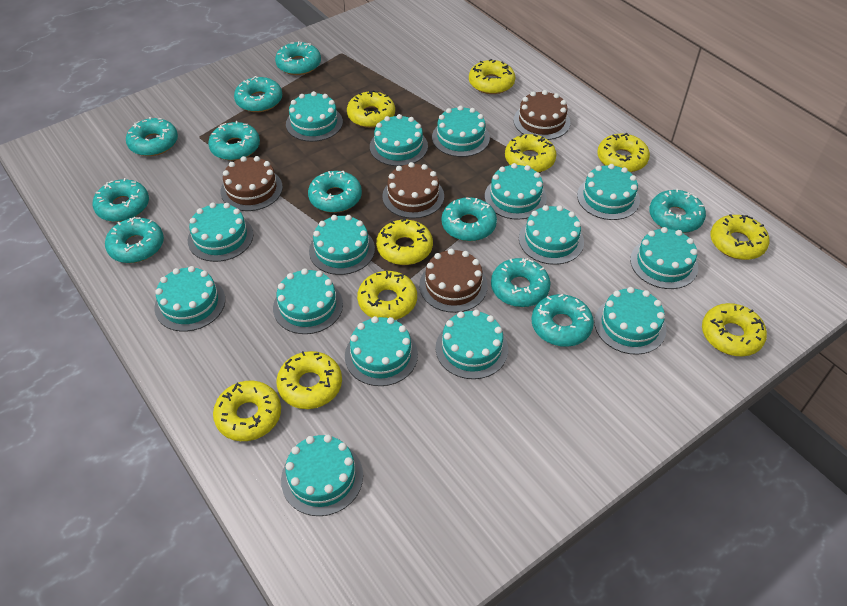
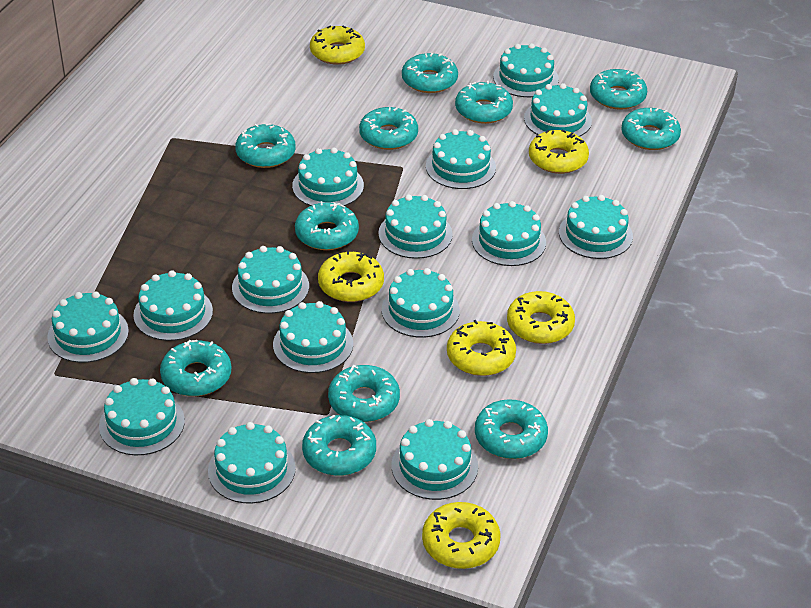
brown cake: [221,156,283,211] [382,162,444,219] [419,249,488,313] [513,90,570,140] = 4 -> none = 0
yellow donut: [213,381,281,441] [276,351,342,409] [347,90,395,128] [357,271,417,320] [376,219,433,265] [469,59,515,94] [505,134,556,172] [597,133,650,172] [702,303,767,356] [710,214,769,260] = 10 -> [310,26,365,65] [318,250,384,302] [422,502,500,569] [447,320,516,376] [507,291,575,344] [529,130,589,174] = 6

